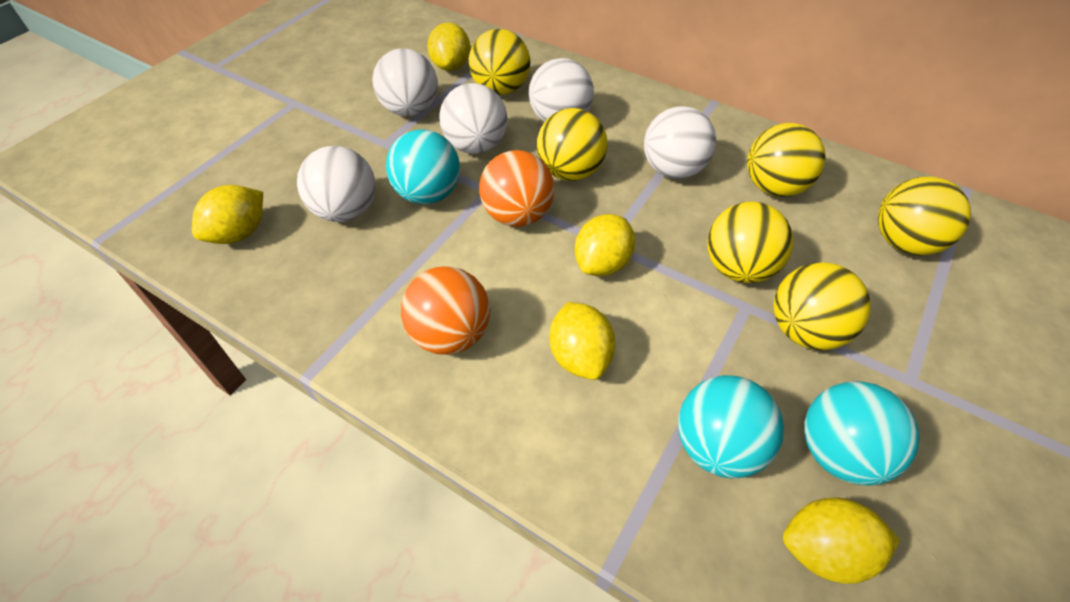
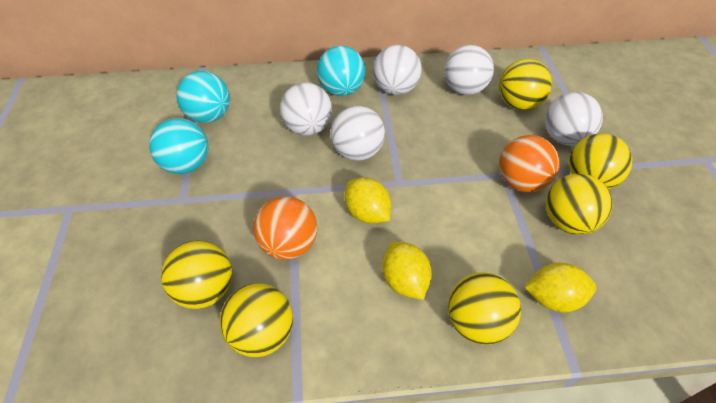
yellow lemon: [192,185,263,244] [427,22,470,71] [549,302,615,380] [575,214,635,276] [783,497,900,584] = 5 -> [344,177,391,224] [382,242,432,300] [524,263,596,313] = 3

